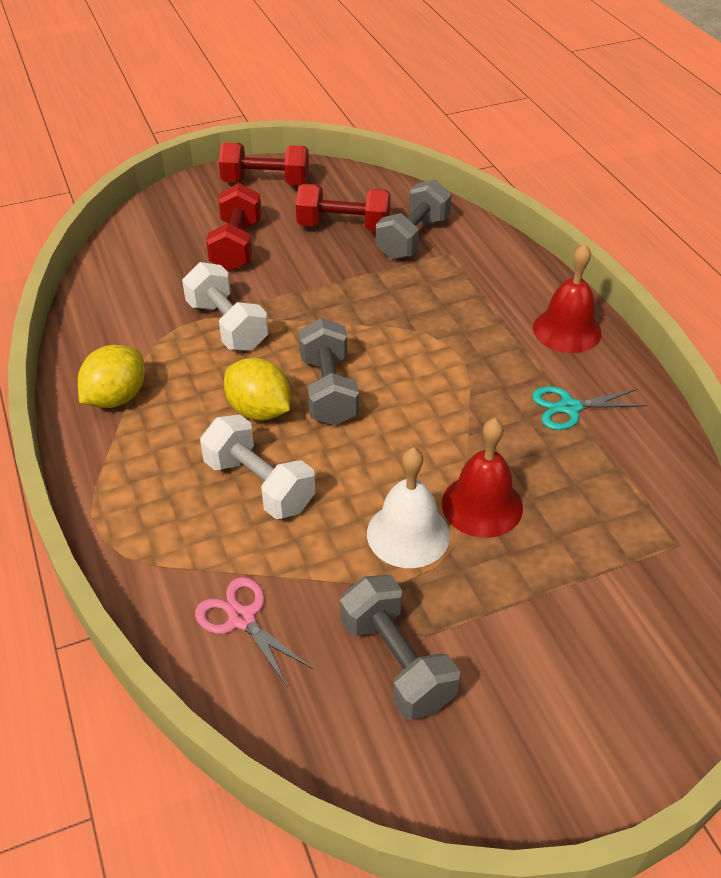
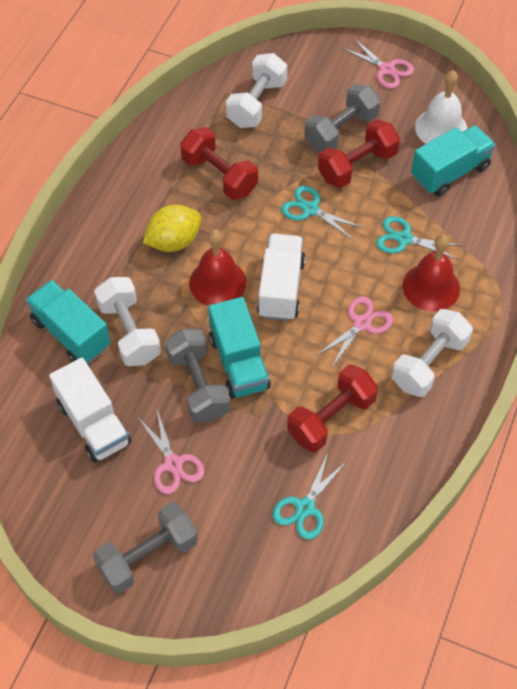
pink scissors: [195,577,313,688] = 1 -> [138,410,205,494] [317,296,393,367] [342,38,414,89] = 3
turquoise scissors: [532,386,647,430] = 1 -> [272,452,347,540] [281,186,364,240] [376,216,463,260] = 3
turquoise truck: none = 0 -> [26,280,111,364] [208,297,271,399] [411,125,496,197] = 3
white dumbbell: [182,262,268,351] [200,414,315,519] = 2 -> [94,277,161,366] [226,53,287,128] [392,309,473,397] = 3
white truck: none = 0 -> [49,358,131,462] [257,234,306,321] = 2
yellow lemon: [78,345,145,408] [224,358,290,421] = 2 -> [143,205,201,252] = 1

